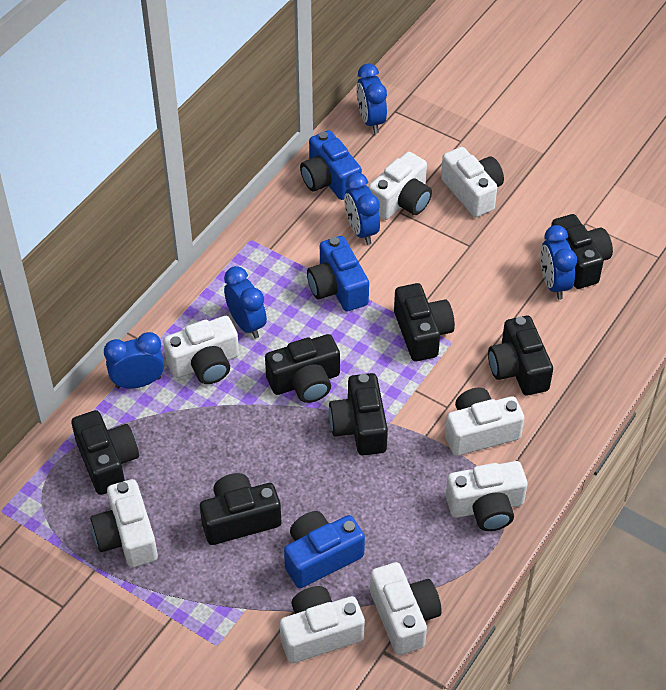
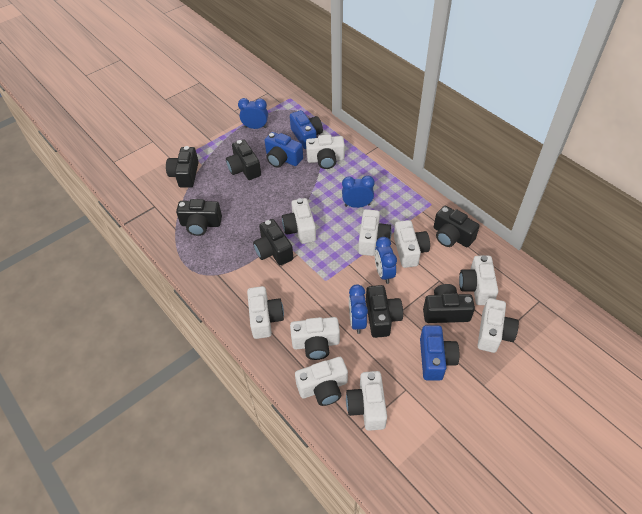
blue clock: [104,332,164,389] [224,266,267,339] [344,173,380,245] [357,64,387,133] [540,225,577,300] = 5 -> [238,98,268,129] [342,176,375,208] [349,284,368,334] [374,237,397,284] = 4
white camera: [90,479,158,568] [163,316,239,384] [280,586,365,663] [369,152,432,220] [370,562,442,655] [441,147,504,217] [445,388,524,456] [446,461,528,531] = 8 -> [247,286,284,339] [282,198,316,244] [290,317,340,360] [295,357,348,406] [306,134,345,169] [346,371,387,431] [358,209,392,256] [394,220,430,268] [459,255,498,305] [477,298,519,353] = 10

